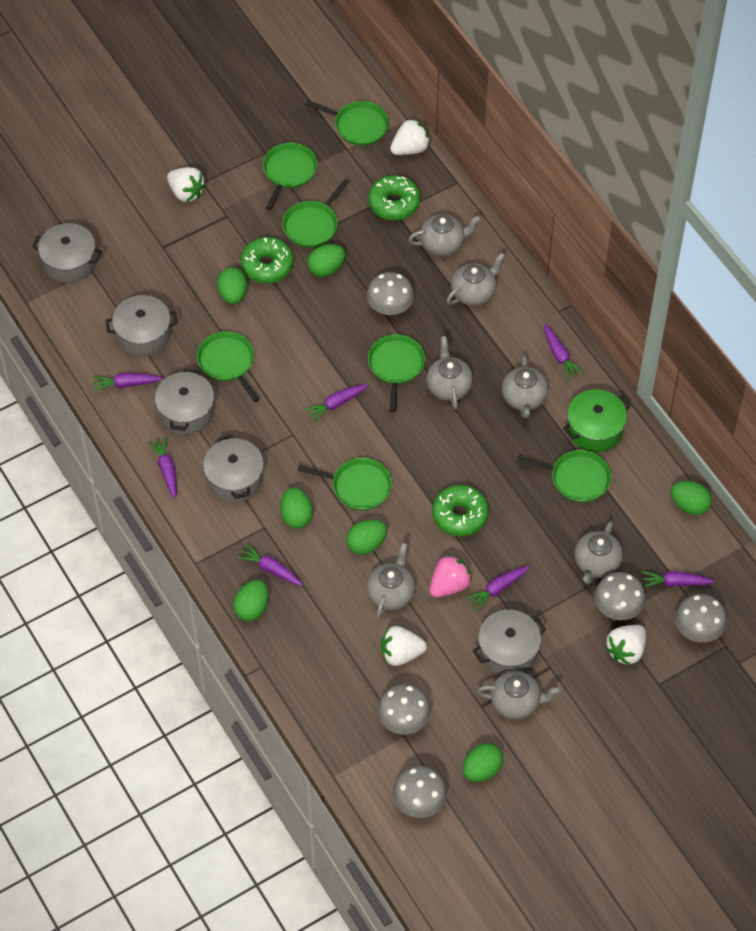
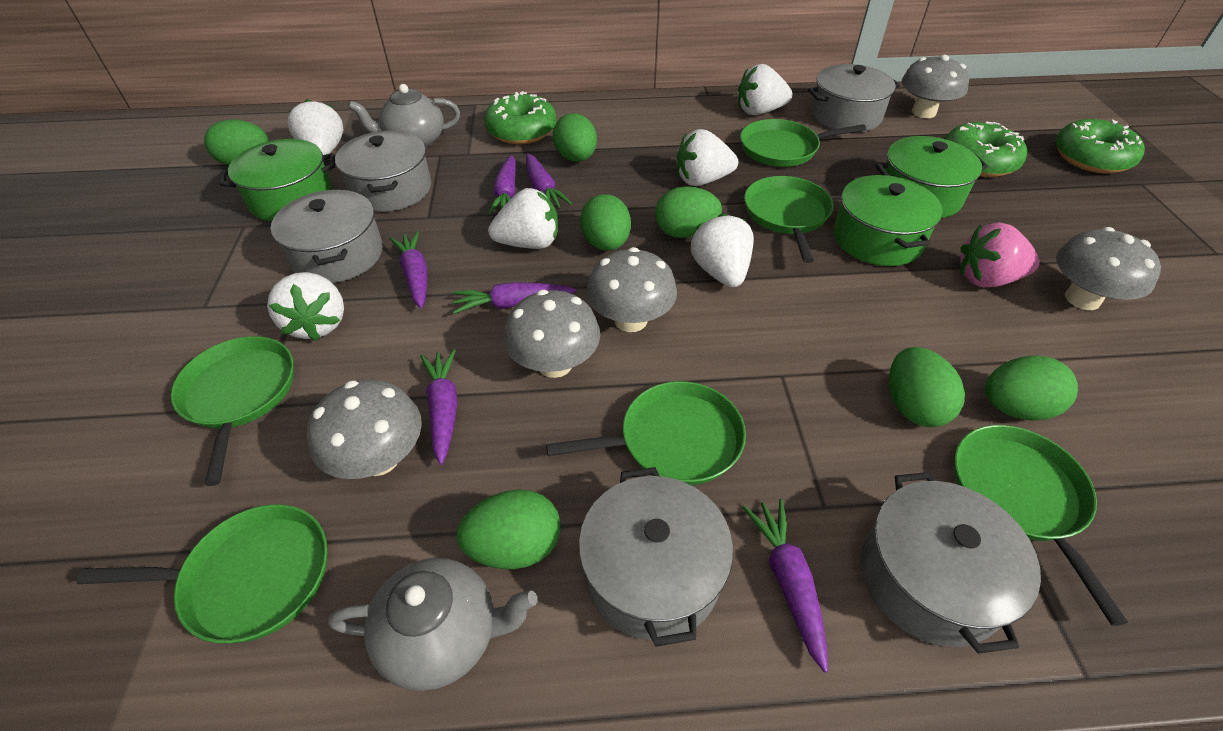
green pan: [197,331,259,402] [263,143,317,210] [282,180,349,248] [297,458,392,510] [305,100,389,146] [368,334,425,412] [517,450,611,502] = 7 -> [76,504,327,643] [171,336,294,486] [546,381,746,485] [740,119,866,167] [744,176,834,263] [954,425,1128,626] = 6
green pot: [563,389,630,452] = 1 -> [220,139,335,221] [833,175,943,266] [876,136,988,218] = 3
grey teapot: [367,543,415,619] [408,214,481,256] [426,336,473,409] [446,253,505,306] [477,671,561,719] [502,355,548,418] [574,521,623,584] = 7 -> [328,558,538,691] [348,84,460,148] = 2
purple carrot: [92,373,163,392] [148,437,177,498] [237,543,303,585] [304,384,368,423] [466,566,530,612] [544,324,584,380] [641,571,715,588] = 7 -> [389,231,427,309] [420,349,457,465] [453,282,576,314] [488,155,516,215] [526,153,572,208] [743,499,828,673] = 6
white strawberry: [167,167,206,202] [381,626,427,666] [390,119,430,155] [605,625,646,665] = 4 -> [267,272,344,341] [287,99,343,155] [488,188,558,249] [677,129,738,186] [691,213,754,288] [738,64,793,115] = 6

